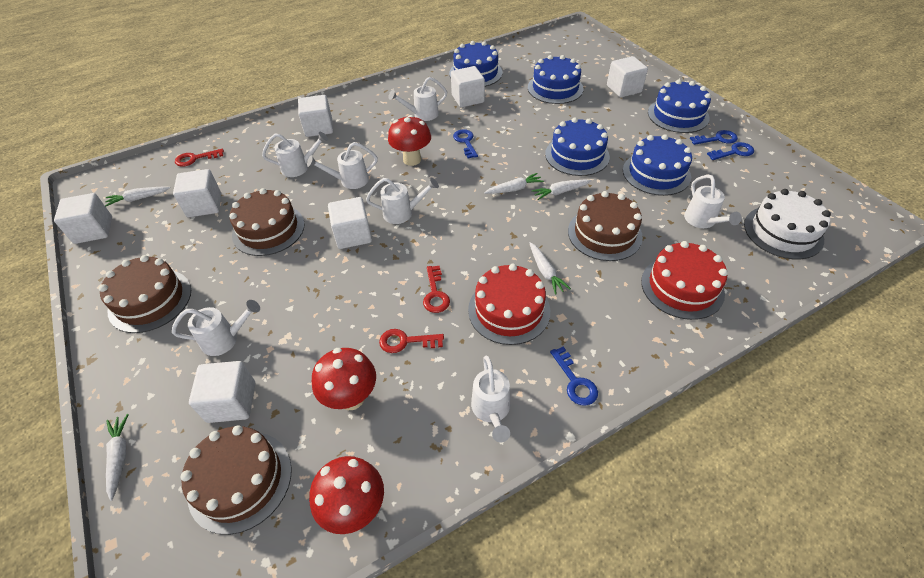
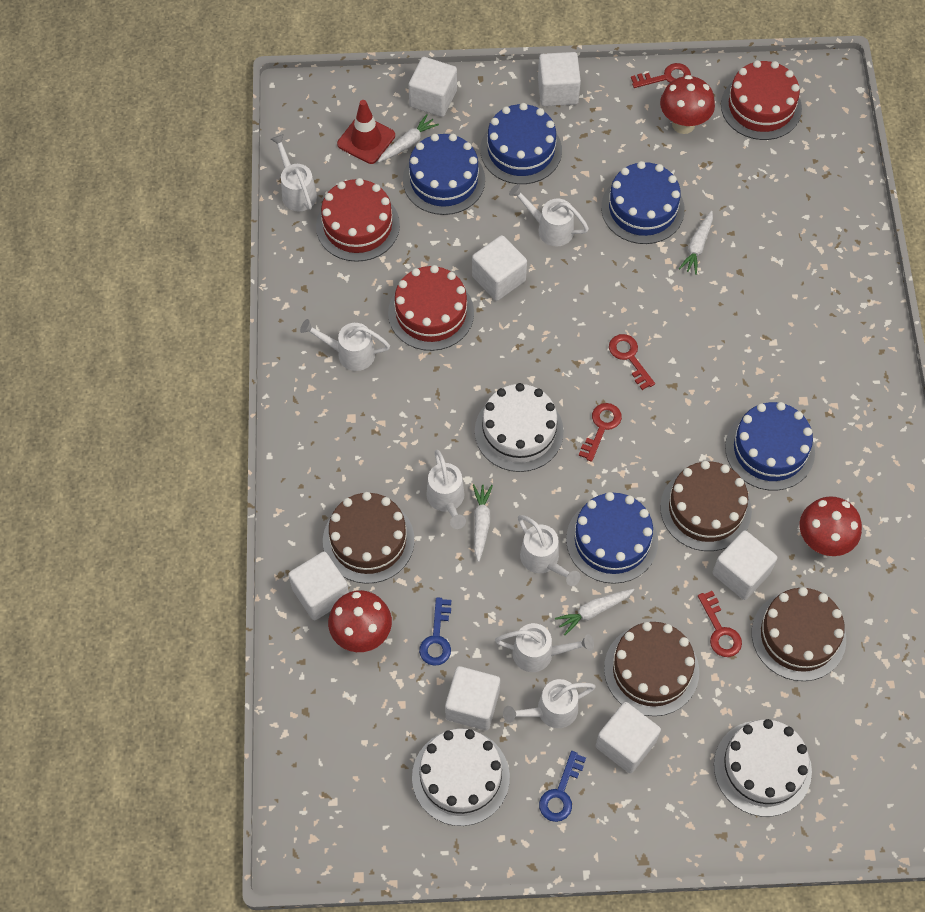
blue key: [453,129,478,159] [550,347,598,405] [690,130,738,145] [707,142,754,160] = 4 -> [419,597,451,666] [539,751,586,822] = 2
red cake: [468,264,550,345] [641,241,728,320] = 2 -> [316,178,400,262] [388,265,474,351] [721,60,802,140] = 3
red key: [175,149,224,167] [379,329,444,353] [423,266,450,313] = 3 -> [579,403,622,462] [609,334,655,390] [631,63,691,88] [698,591,742,657] = 4
red traffic cone: none = 0 -> [337,100,395,164] = 1
white cake: [744,189,831,259] = 1 -> [412,728,510,826] [475,383,564,472] [714,719,812,817] = 3
white carrot: [105,187,170,207] [106,414,129,501] [484,173,544,194] [530,242,571,295] [532,180,591,200] = 5 -> [378,114,439,162] [473,484,493,562] [555,589,634,635] [679,211,713,275] = 4

